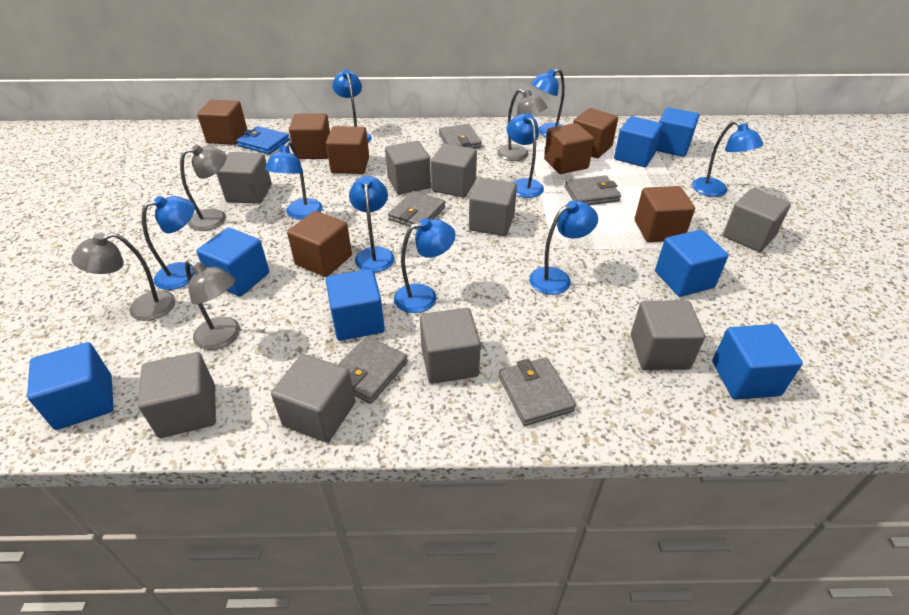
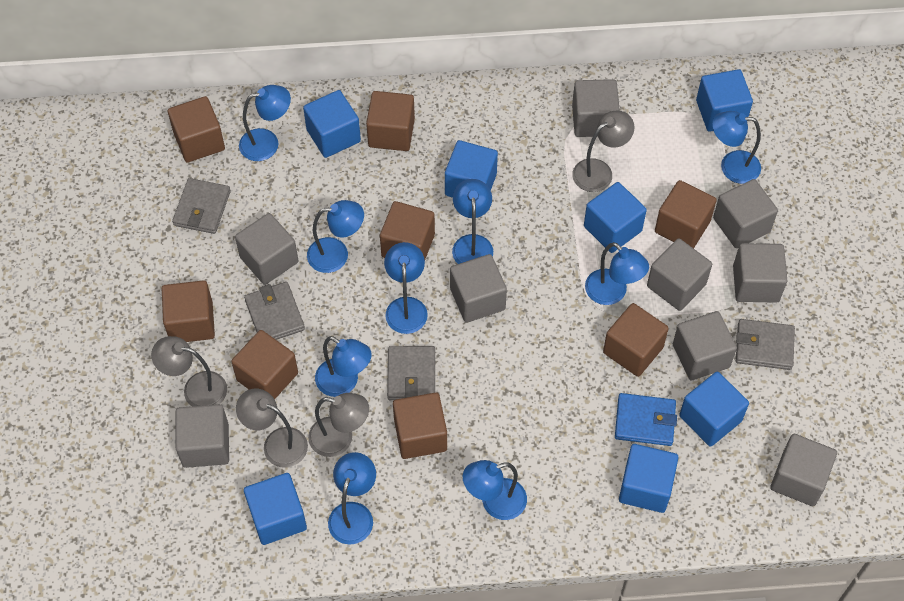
brown cube: [197,100,247,145] [287,211,352,277] [289,113,330,159] [326,126,369,174] [544,123,594,174] [573,108,618,158] [635,186,695,242] = 7 -> [162,280,215,342] [168,96,225,163] [231,330,298,400] [366,91,415,151] [380,201,435,260] [393,392,447,459] [603,303,669,377] [655,180,717,248] = 8
grey wallet: [338,336,408,404] [388,191,446,229] [439,124,482,149] [499,357,576,426] [564,175,621,205] = 5 -> [172,178,231,234] [244,282,305,340] [387,346,435,400] [736,319,795,370] = 4

